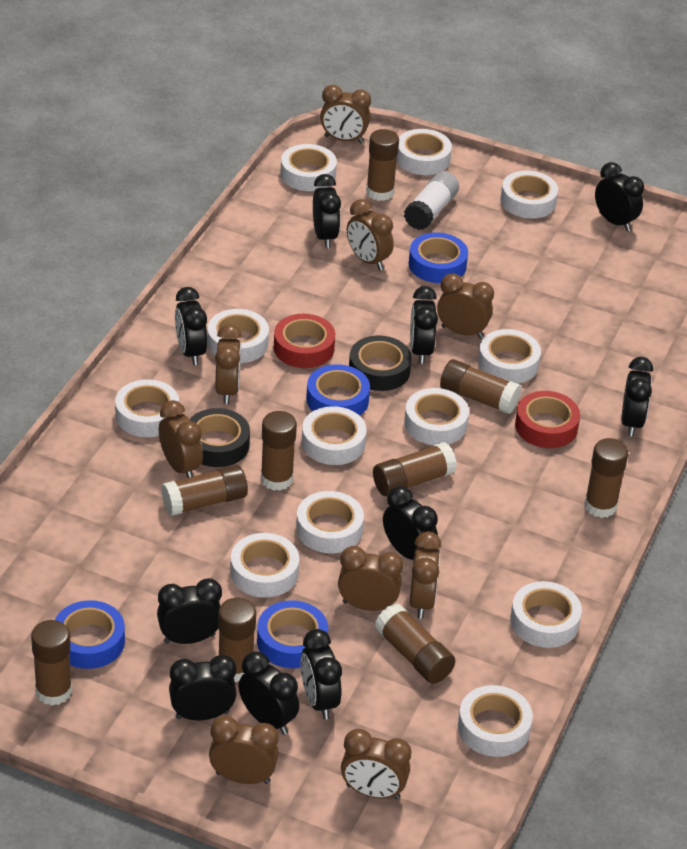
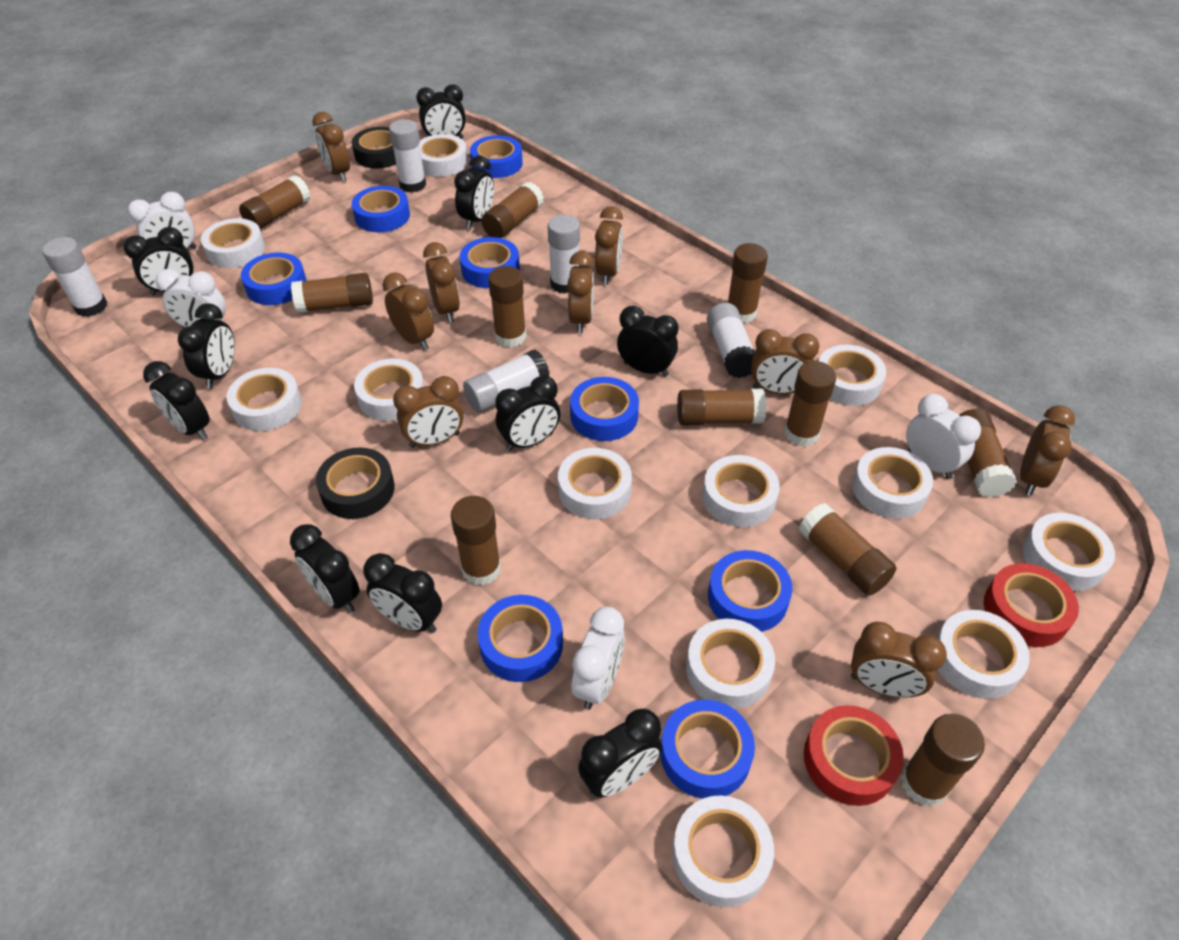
blue tape: [55,600,125,669] [257,600,328,668] [306,364,370,416] [409,233,468,283] = 4 -> [241,253,307,305] [352,186,410,232] [460,237,520,288] [470,135,523,178] [477,595,563,682] [570,377,639,441] [661,700,755,799] [708,550,793,632] = 8
brown glue stick: [31,620,72,706] [161,465,248,516] [218,598,256,682] [261,411,297,491] [366,129,399,201] [373,442,457,496] [375,603,455,684] [440,359,521,414] [584,438,628,518] = 9 -> [239,175,311,229] [291,273,373,313] [451,496,501,585] [481,182,544,238] [488,266,526,348] [677,389,766,426] [728,243,768,323] [784,361,836,447] [799,503,897,595] [900,713,985,807] [959,409,1017,498] = 11
white clock: none = 0 -> [128,192,197,249] [155,269,226,328] [571,607,625,710] [906,394,981,479] = 4
white glue stick: [404,171,459,230] = 1 -> [42,237,107,317] [389,119,426,193] [463,349,550,412] [548,215,580,293] [707,303,755,378] = 5

